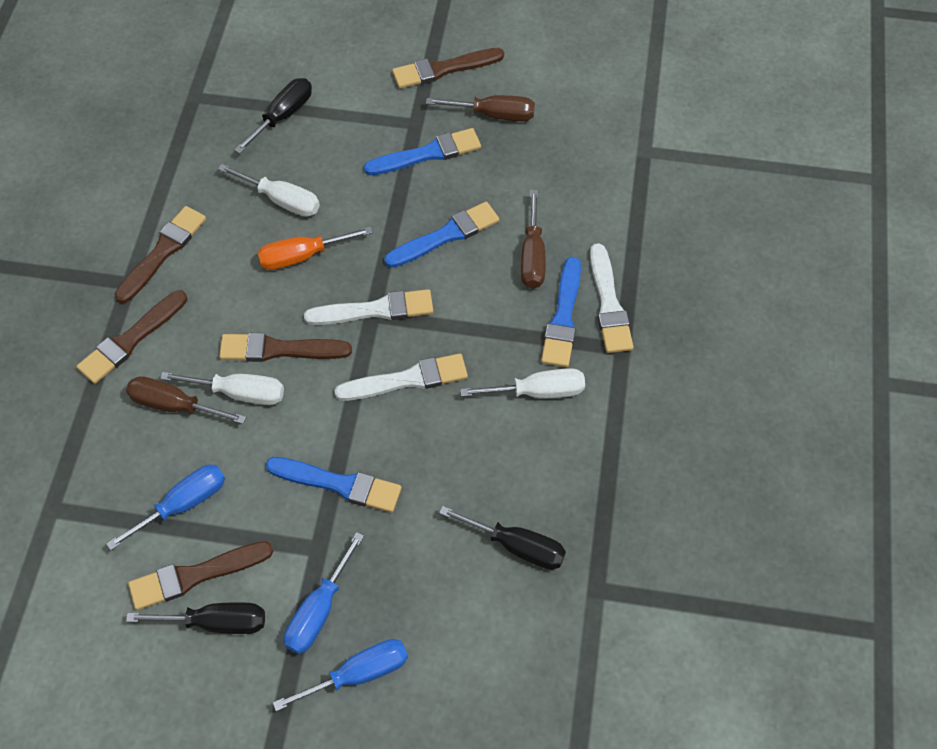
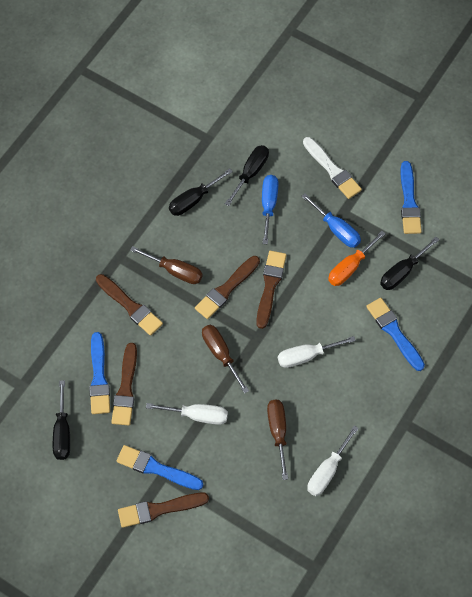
black screwdriver: [126,602,265,634] [234,78,312,154] [439,506,566,570] = 3 -> [53,380,70,460] [169,168,233,216] [225,145,269,206] [380,237,439,290] = 4
blue screwdriver: [106,464,225,550] [273,639,408,711] [284,532,364,654] = 3 -> [262,175,278,244] [301,193,361,248] = 2
white brush: [304,289,434,325] [334,353,468,401] [590,243,634,353] = 3 -> [303,137,362,199] = 1

